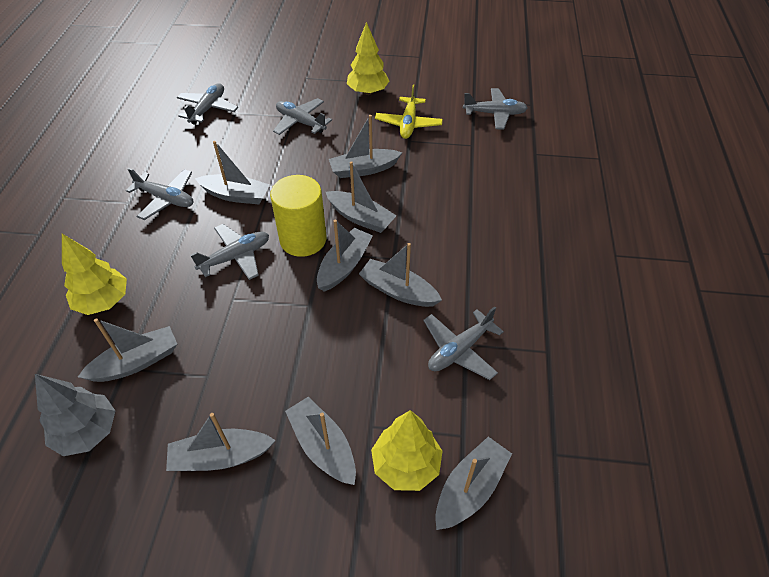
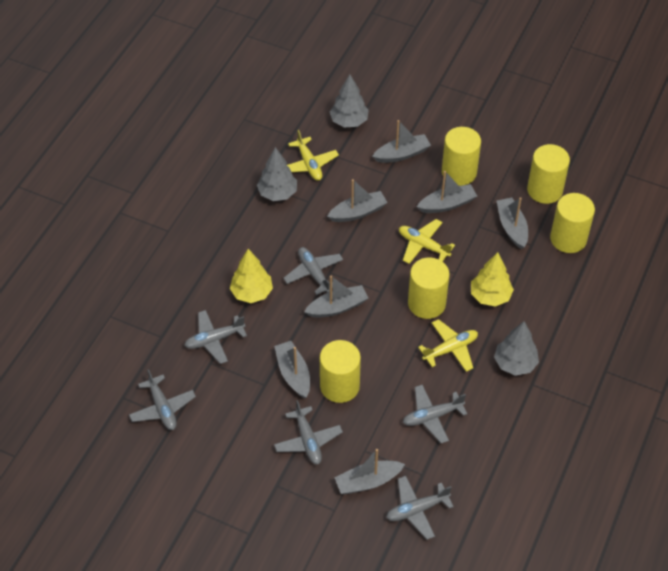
grey boat: [78,318,177,382] [166,413,276,471] [195,141,270,204] [285,397,356,485] [317,220,373,291] [326,161,397,233] [329,115,402,178] [359,243,442,307] [435,437,512,530] = 9 -> [274,341,310,398] [304,276,368,318] [327,179,388,222] [334,449,405,494] [372,120,431,163] [417,171,477,213] [496,197,528,249] = 7
grey tree: [35,374,115,456] = 1 -> [257,147,297,201] [330,74,369,127] [494,321,539,376] = 3
yellow cylinder: [270,175,327,257] = 1 -> [320,340,361,403] [408,257,450,319] [442,127,481,186] [527,144,570,204] [550,193,595,253] = 5
yellow plane: [375,85,443,139] = 1 -> [287,130,339,181] [399,219,455,264] [418,319,478,372] = 3
yellow tree: [62,234,127,315] [347,22,389,95] [371,410,443,491] = 3 -> [230,249,273,303] [471,252,514,307] = 2

